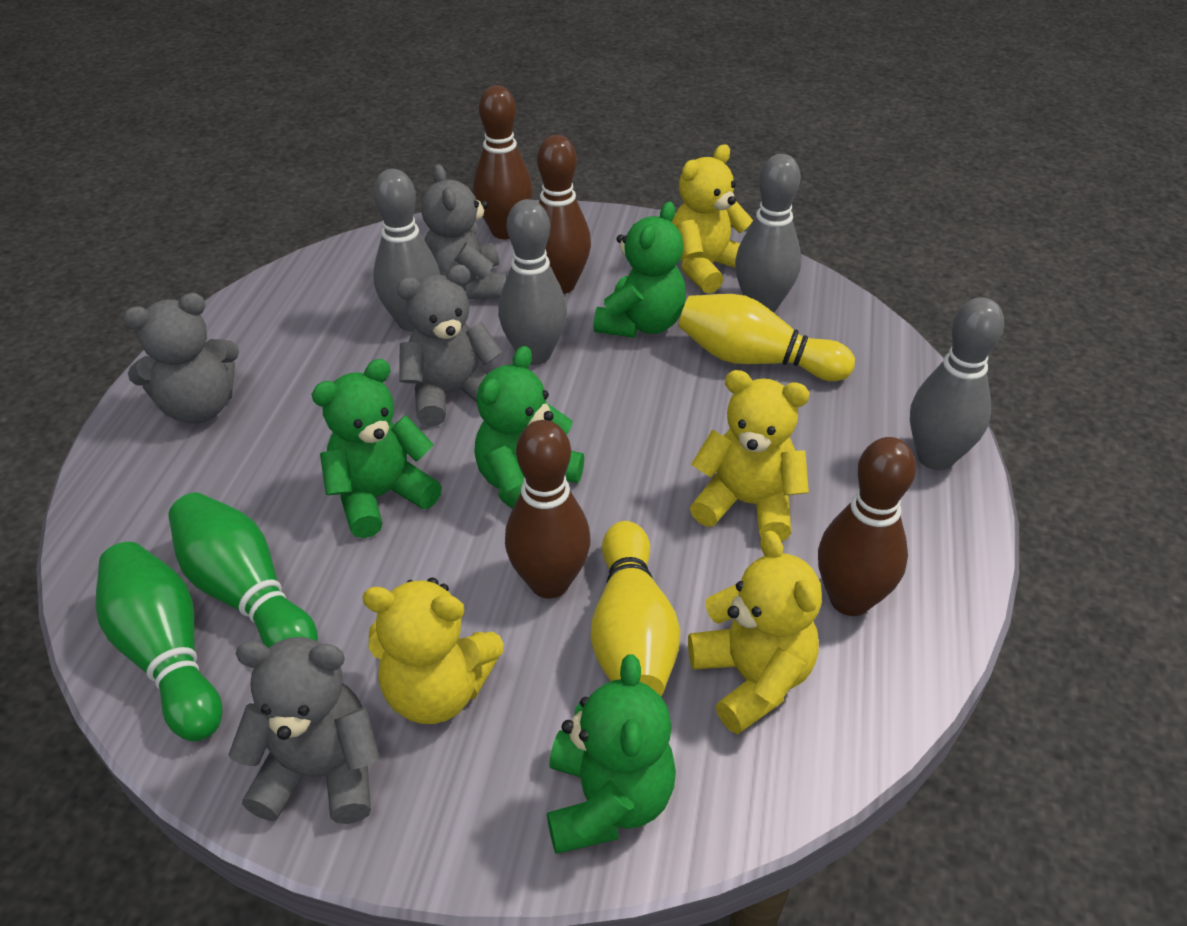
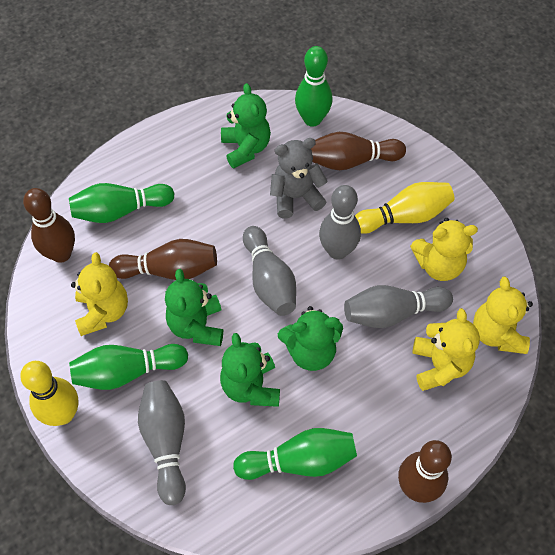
green bowling pin: [96,542,222,741] [168,493,318,648] = 2 -> [69,183,175,223] [69,344,188,390] [233,428,357,480] [295,46,332,127] = 4
grey teddy bear: [123,293,239,424] [228,637,380,824] [396,265,502,427] [421,164,507,299] = 4 -> [270,138,328,218] = 1

